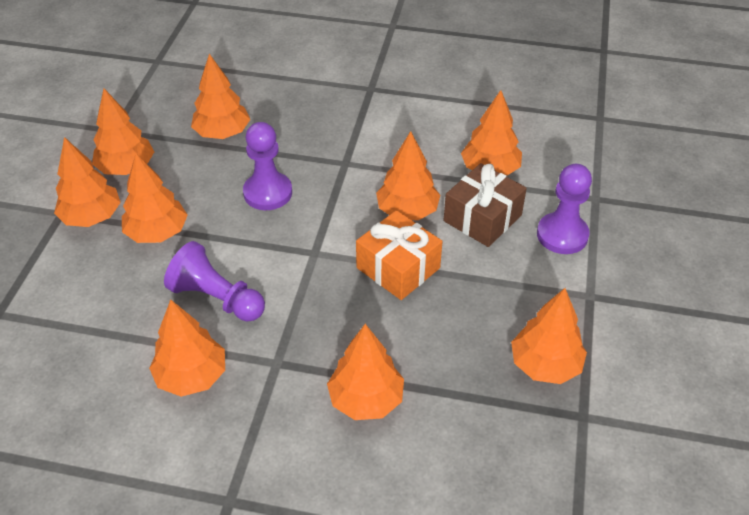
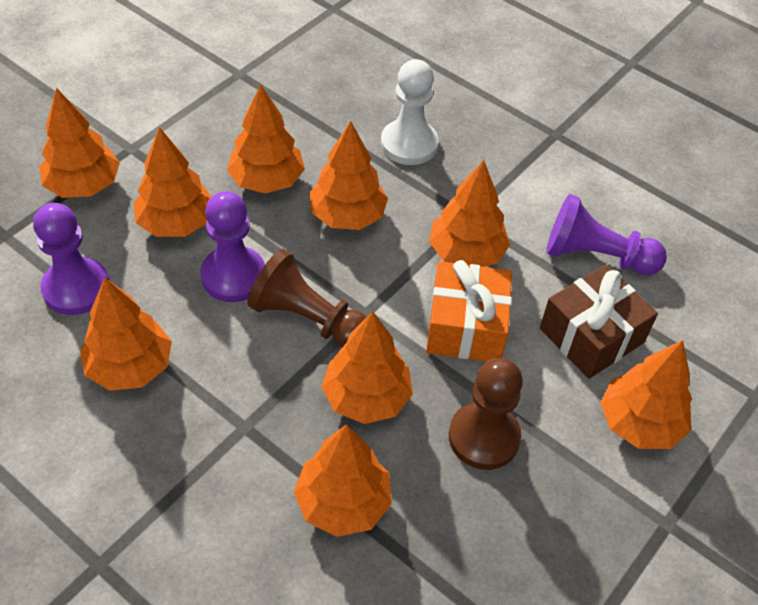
brown pawn: none = 0 -> [247,249,366,347] [449,358,523,470] = 2
white pawn: none = 0 -> [381,59,438,165] = 1

